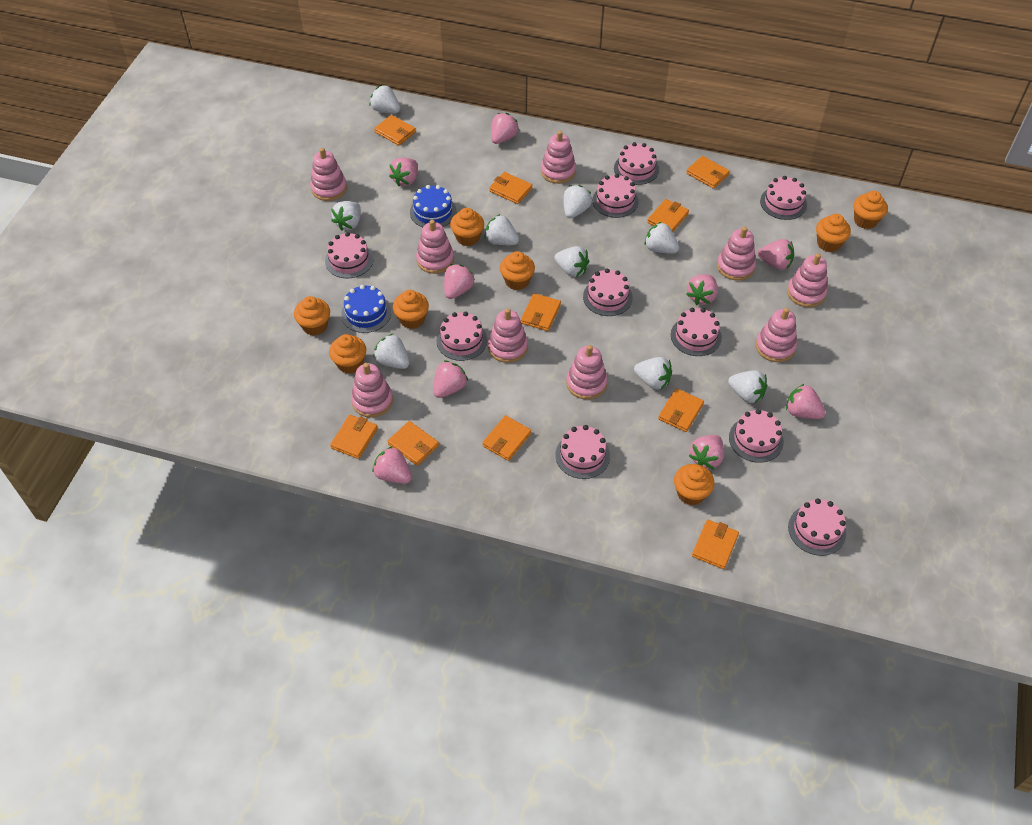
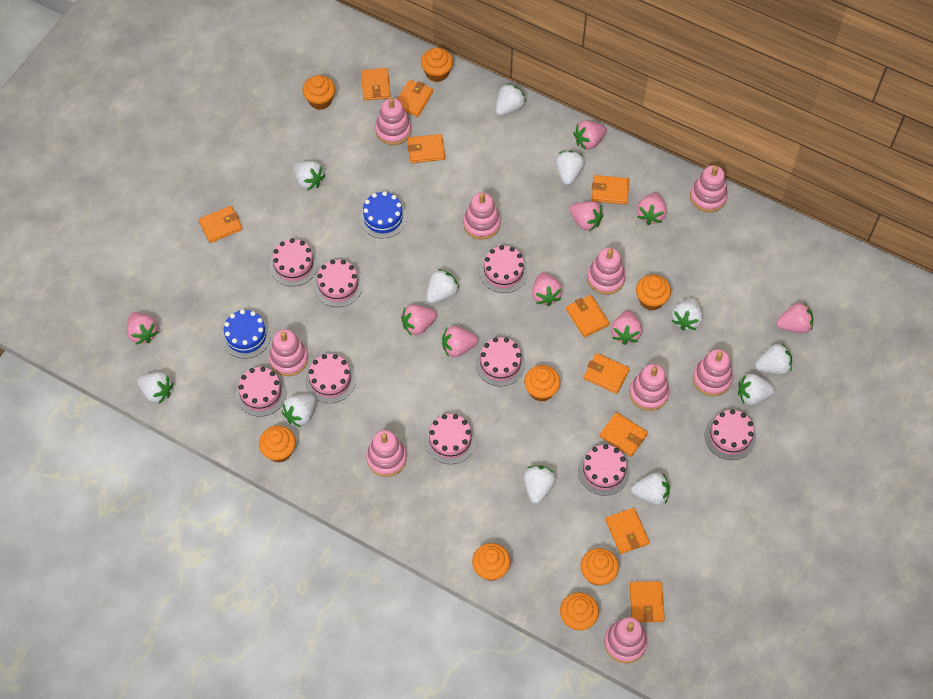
pink cake: [325,232,373,278] [436,312,487,361] [555,425,610,479] [583,269,633,316] [592,174,639,218] [614,142,659,185] [671,308,722,356] [729,409,784,463] [760,176,807,220] [788,498,846,556] = 10 -> [236,367,286,417] [270,238,318,286] [305,354,356,403] [314,260,363,307] [425,414,476,464] [476,337,526,386] [479,245,528,293] [578,444,630,496] [705,409,756,460] = 9
white strawberry: [331,201,361,231] [370,85,400,113] [373,334,409,369] [484,214,519,245] [554,246,589,277] [564,185,592,218] [634,357,672,390] [644,222,679,254] [728,370,767,404] = 9 -> [137,372,174,404] [282,394,316,427] [293,161,325,191] [426,269,459,304] [496,83,526,116] [523,465,556,504] [555,151,585,185] [631,472,670,505] [672,298,703,330] [738,374,775,405] [755,343,792,375] = 11

